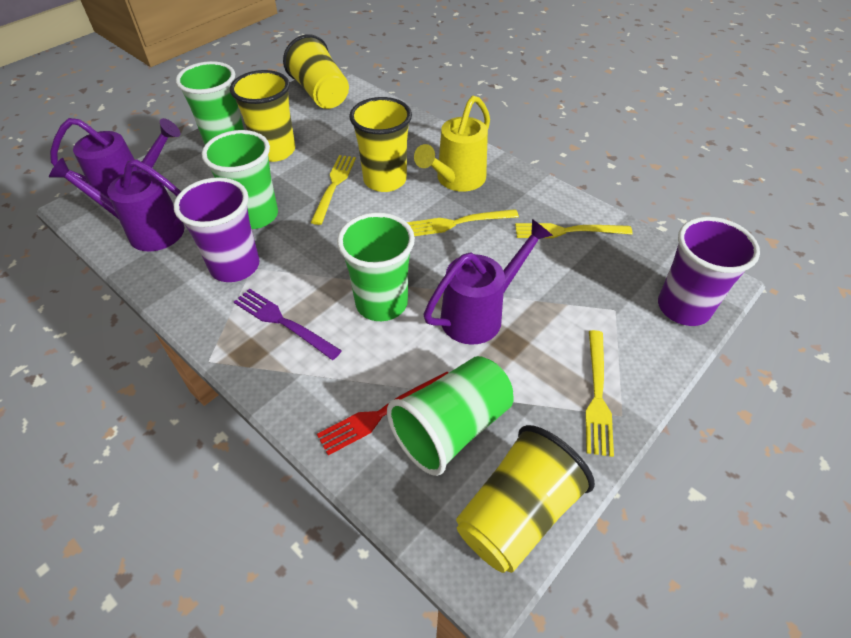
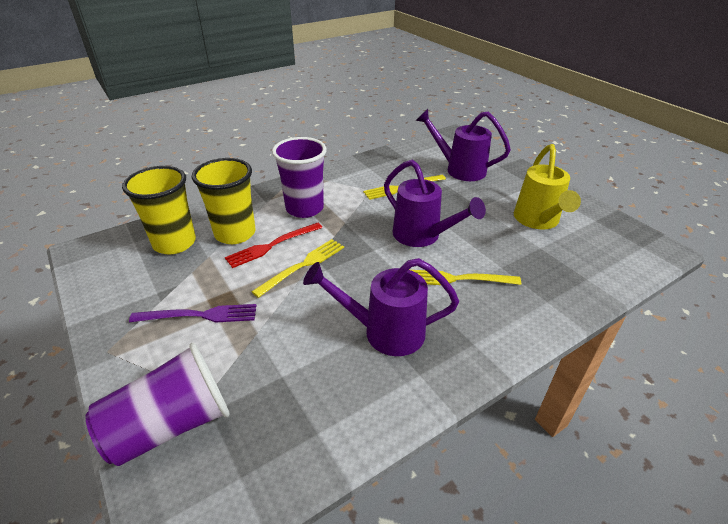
green cup: [176,61,244,144] [202,130,278,229] [337,213,415,321] [387,356,514,476] = 4 -> none = 0
yellow cup: [230,70,295,162] [283,34,349,109] [349,97,412,192] [456,425,595,573] = 4 -> [122,166,196,254] [192,158,255,244] = 2
yellow fork: [310,155,356,225] [407,209,519,236] [515,223,633,238] [585,330,614,457] = 4 -> [252,239,344,298] [363,175,446,200] [411,270,521,285] = 3

